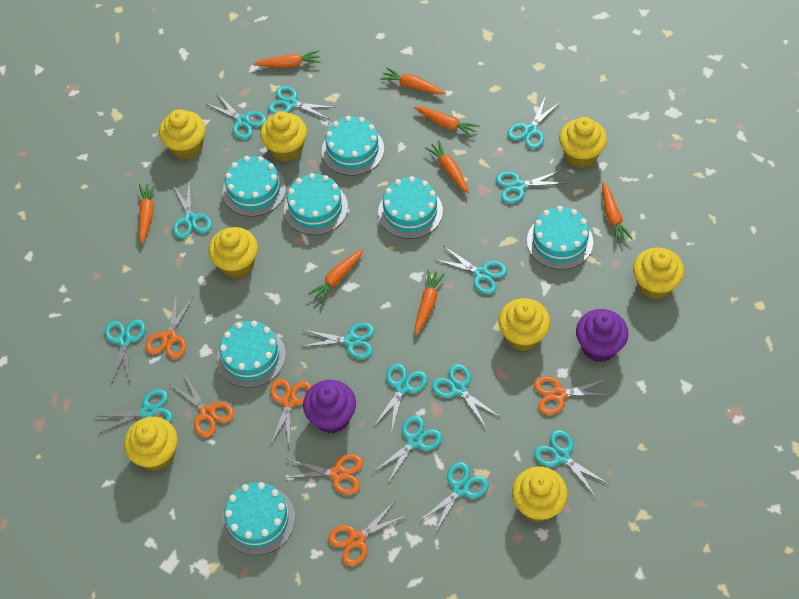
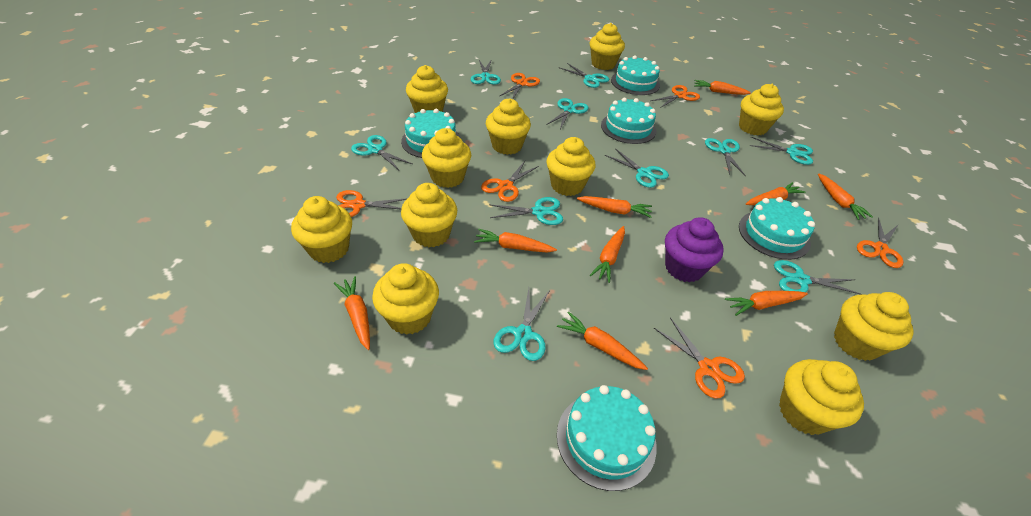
orange carrot: [139,183,156,244] [253,50,321,68] [308,249,364,304] [380,67,445,94] [414,107,480,138] [415,269,445,335] [425,140,470,194] [602,182,633,243] = 8 -> [334,276,370,350] [474,229,557,253] [557,312,648,370] [577,196,652,218] [590,226,625,283] [694,80,751,95] [725,291,808,316] [746,182,805,205] [818,173,873,220] = 9
purple cupcake: [303,380,356,433] [576,309,628,362] = 2 -> [665,217,724,283] = 1
turquoise cake: [217,321,286,388] [222,156,286,217] [222,482,295,555] [284,173,348,235] [322,116,384,176] [378,176,443,239] [527,206,593,270] = 7 -> [401,109,461,158] [557,385,657,491] [601,98,656,144] [611,56,660,95] [739,197,815,260] = 5
turquoise scissors: [95,389,173,433] [105,320,145,385] [173,179,212,239] [205,93,267,140] [268,86,336,120] [300,322,375,359] [373,415,442,483] [374,363,428,434] [420,462,489,533] [432,364,500,429] [436,246,507,295] [496,170,567,204] [507,96,561,149] [534,430,608,497] = 14 -> [351,135,412,171] [471,59,501,85] [489,197,563,225] [493,288,550,361] [546,98,589,129] [560,63,609,88] [605,148,669,188] [705,138,746,177] [749,137,813,165] [774,260,862,295] = 10
yellow cupcake: [124,417,178,471] [159,109,206,160] [209,227,258,278] [260,111,307,162] [498,298,550,351] [512,466,568,522] [559,117,607,168] [633,247,684,300] = 8 -> [291,196,352,263] [372,263,439,335] [401,183,457,247] [406,65,448,113] [422,128,471,188] [486,98,531,155] [547,137,595,196] [590,23,625,70] [739,84,784,135] [779,359,864,435] [834,292,914,361] = 11

